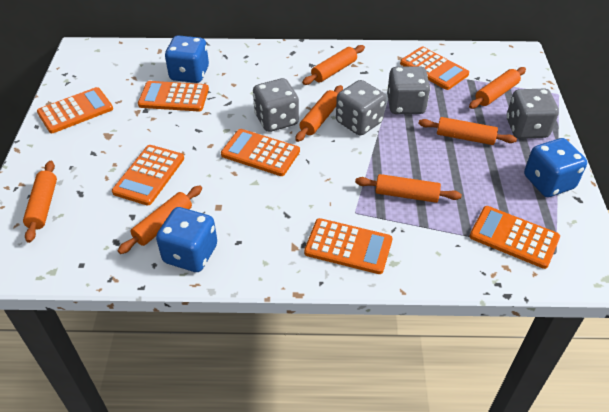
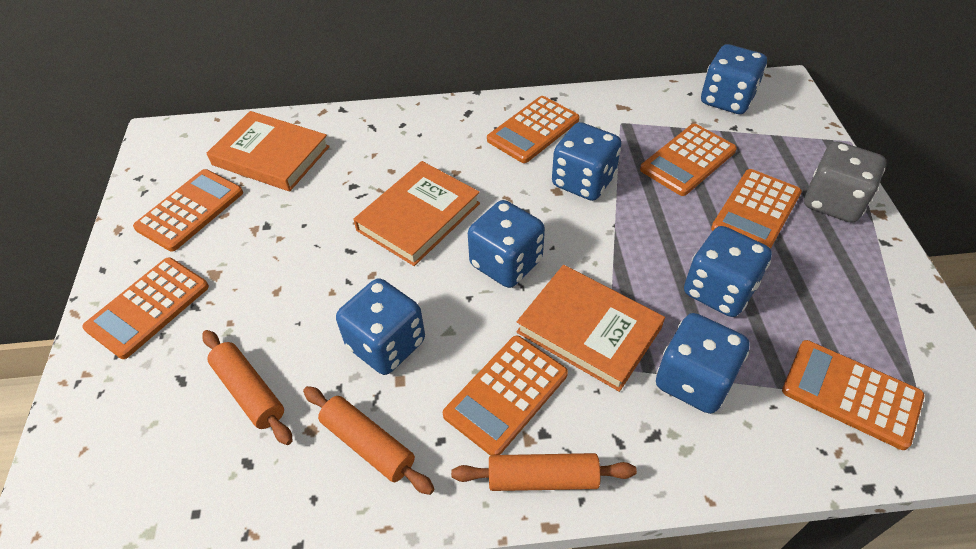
blue dice: [156,207,217,272] [165,35,209,83] [524,138,587,197] = 3 -> [336,278,425,375] [468,200,545,288] [552,122,622,201] [656,313,750,414] [684,226,772,317] [701,44,767,114] = 6
grey dice: [253,78,299,132] [336,80,386,136] [387,66,430,114] [506,88,559,139] = 4 -> [804,142,886,223] = 1
orange book: none = 0 -> [207,111,330,192] [353,161,480,266] [516,265,665,392] = 3
orange rolling pin: [23,161,57,243] [118,185,202,254] [295,85,343,142] [302,45,365,85] [355,174,462,203] [418,117,517,145] [469,67,526,109] = 7 -> [202,330,293,445] [303,386,434,495] [451,453,637,491] = 3

